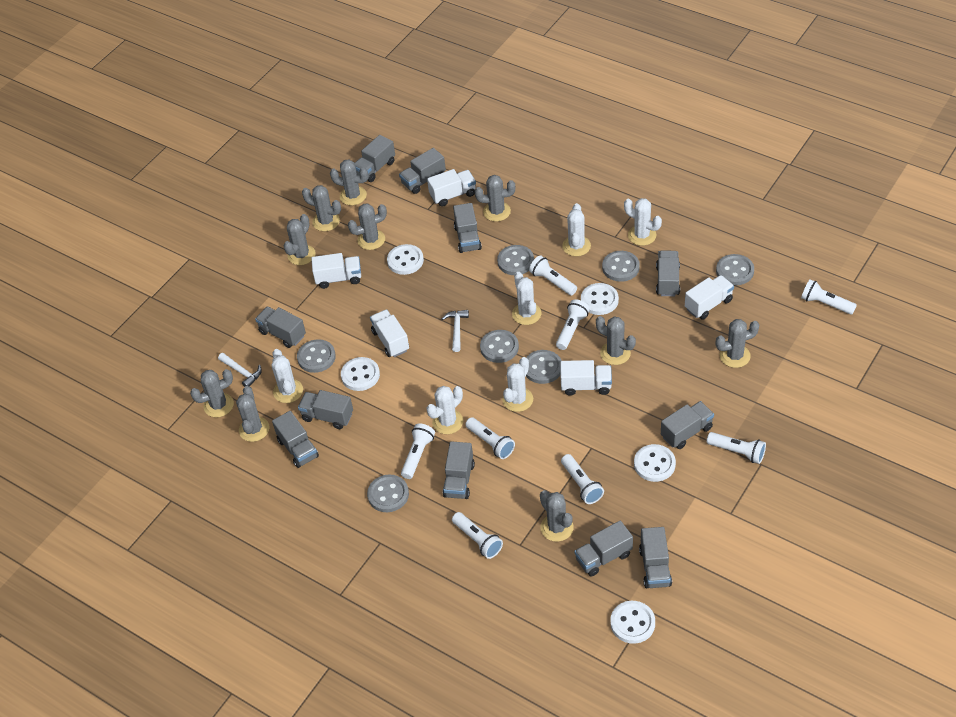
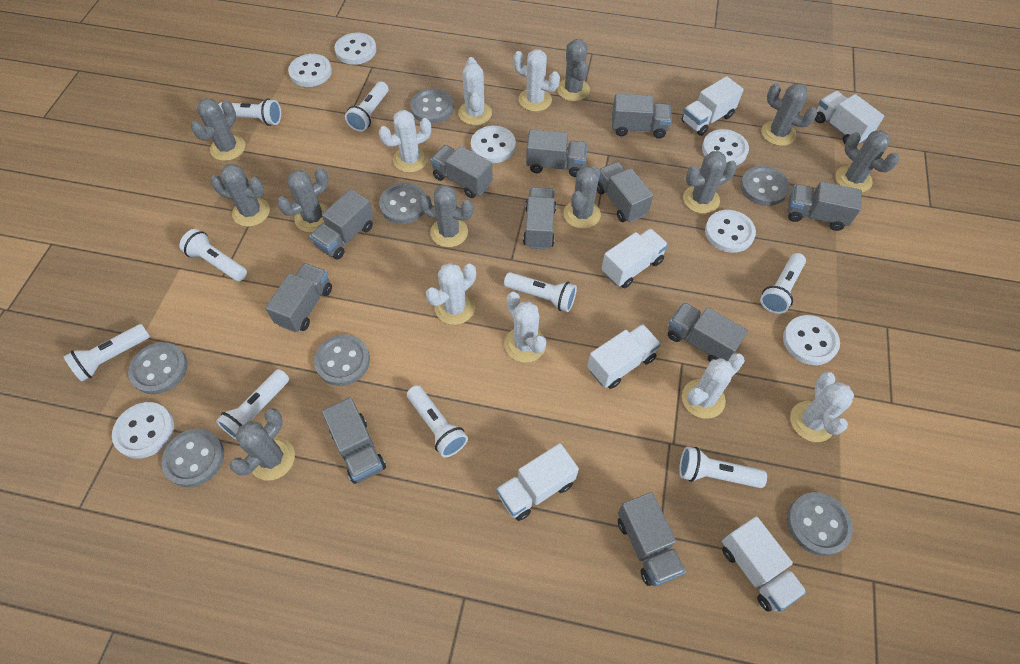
white button: [341,357,380,391] [387,244,424,275] [581,283,619,315] [610,601,655,644] [634,444,676,482] = 5 -> [112,402,174,459] [288,54,332,87] [335,33,377,65] [471,126,516,163] [702,129,749,165] [705,210,756,253] [783,315,840,365] = 7
white cactus: [272,349,303,403] [427,386,463,434] [502,357,533,412] [512,272,541,325] [562,203,591,256] [624,198,662,246] = 6 -> [379,110,431,173] [426,263,476,325] [458,57,492,125] [505,292,546,363] [513,49,560,112] [682,353,745,419] [790,372,854,442] = 7
white flashlight: [401,423,435,479] [452,512,503,559] [465,417,515,459] [529,255,577,295] [556,299,590,350] [561,454,604,504] [707,432,766,464] [801,279,857,315] = 8 -> [63,324,150,382] [179,229,247,281] [216,369,289,440] [218,99,281,126] [345,82,388,132] [407,385,468,457] [504,272,577,312] [679,446,767,488] [760,253,806,314] = 9
white hammer: [218,353,262,387] [442,310,469,352] = 2 -> none = 0
white truck: [311,253,361,289] [370,309,409,357] [427,169,476,207] [560,360,612,396] [685,275,734,320] = 5 -> [496,443,579,521] [587,324,661,389] [602,228,668,288] [681,76,743,136] [722,516,807,612] [815,91,884,145] = 6

